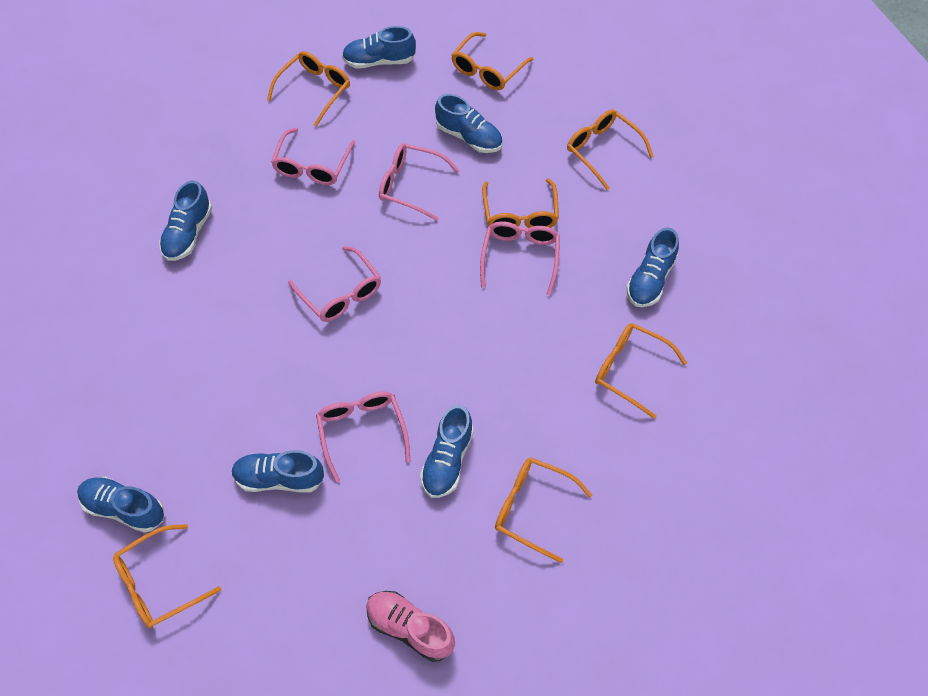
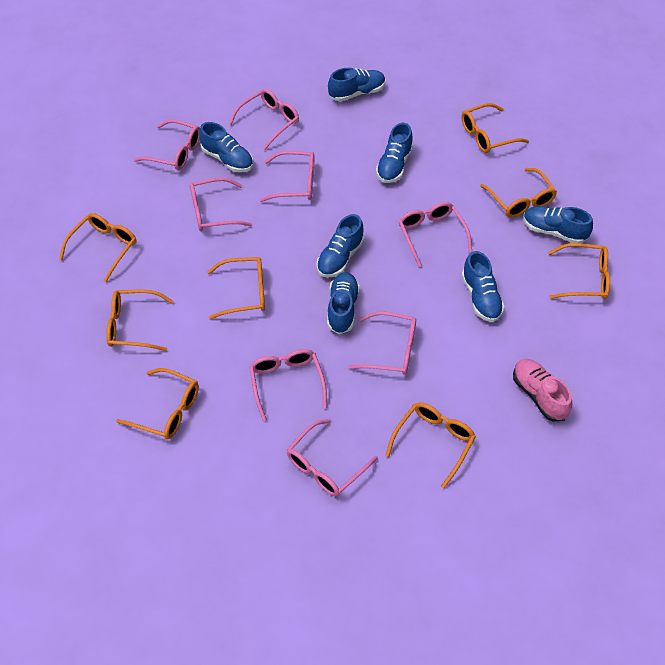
orange glasses: [113,524,221,628] [267,51,350,127] [451,32,534,90] [482,178,559,228] [495,458,592,563] [567,110,654,190] [595,323,687,419] = 7 -> [59,213,137,282] [106,290,174,351] [116,368,199,439] [207,257,265,319] [385,403,476,488] [461,103,529,153] [480,168,557,218] [548,243,610,299] = 8
pink glasses: [271,128,355,185] [288,246,381,322] [316,391,411,482] [379,143,460,221] [480,221,560,296] = 5 -> [134,119,200,170] [190,178,252,231] [229,89,299,150] [249,349,327,422] [260,151,314,202] [286,419,378,497] [348,311,416,375] [398,202,472,267] = 8

